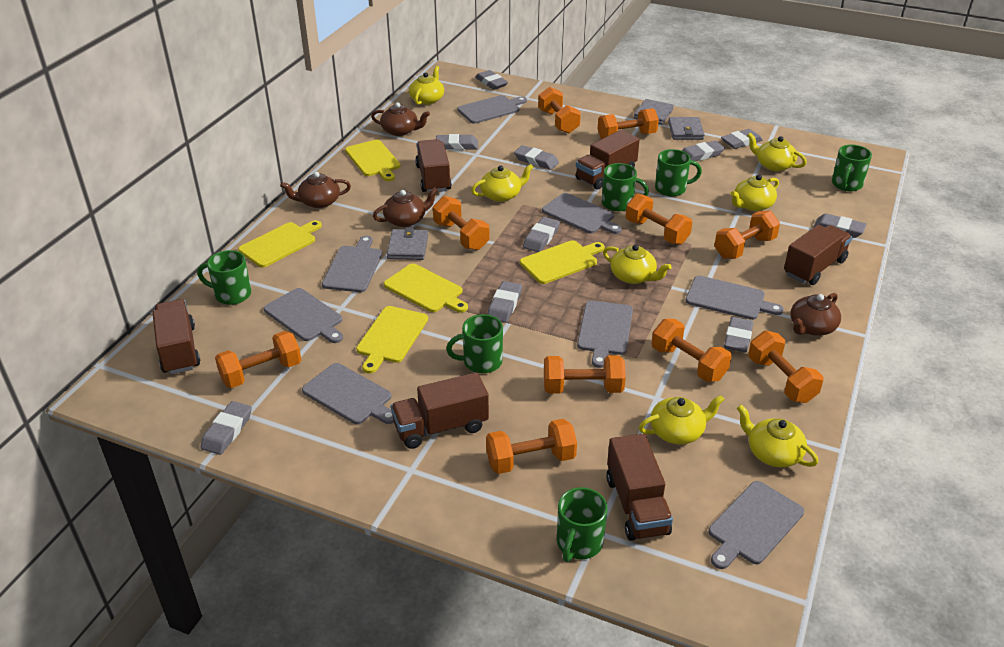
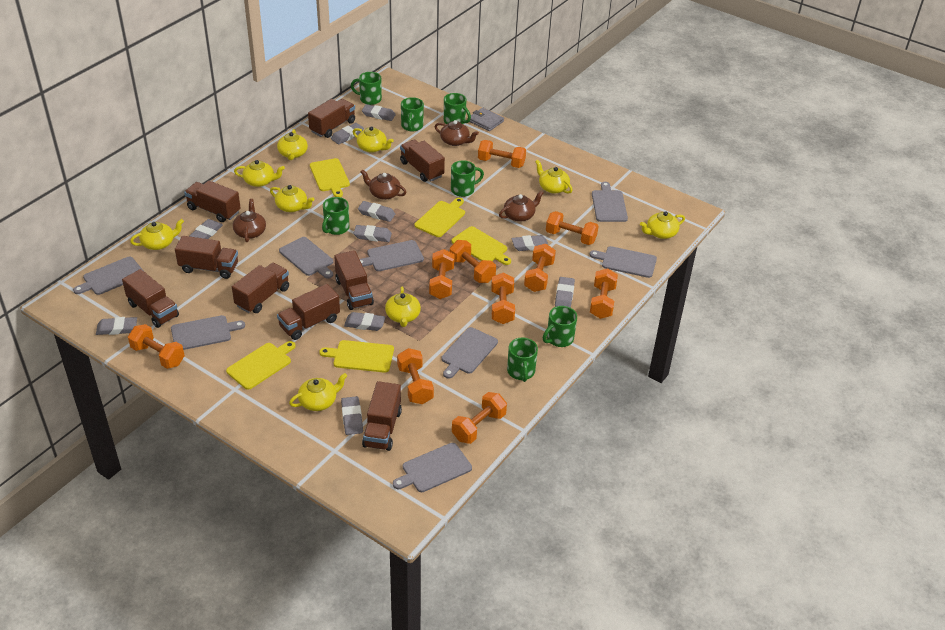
brown truck: [152,299,200,374] [391,372,489,449] [415,139,452,192] [576,130,640,190] [606,434,673,541] [784,225,852,285] = 6 -> [122,269,179,328] [175,236,238,279] [184,181,241,222] [232,263,289,313] [277,284,340,340] [308,99,355,138] [334,250,374,310] [362,381,402,451] [400,140,445,182] = 9
green mug: [197,250,251,305] [446,314,503,373] [557,487,607,562] [602,163,649,211] [655,149,702,196] [832,145,872,191] = 6 -> [322,197,349,235] [351,72,382,105] [401,97,424,131] [444,93,471,124] [451,160,484,197] [507,338,538,382] [543,306,577,347] = 7
grey wallet: [387,227,428,260] [634,99,674,125] [668,117,705,140] = 3 -> [469,108,504,131] = 1
yellow teapot: [409,66,444,105] [471,164,533,202] [603,244,672,284] [639,395,725,444] [730,175,779,211] [737,404,819,467] [747,133,807,171] = 7 -> [130,219,184,250] [234,160,285,187] [270,185,314,212] [277,129,308,160] [289,373,347,411] [353,126,394,153] [385,287,421,327] [535,160,573,194] [640,211,685,239] = 9

